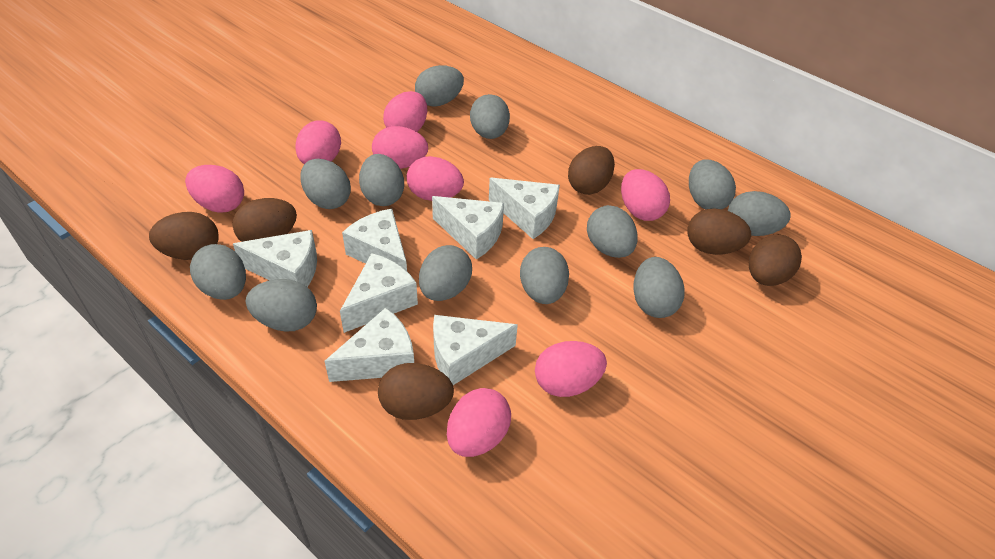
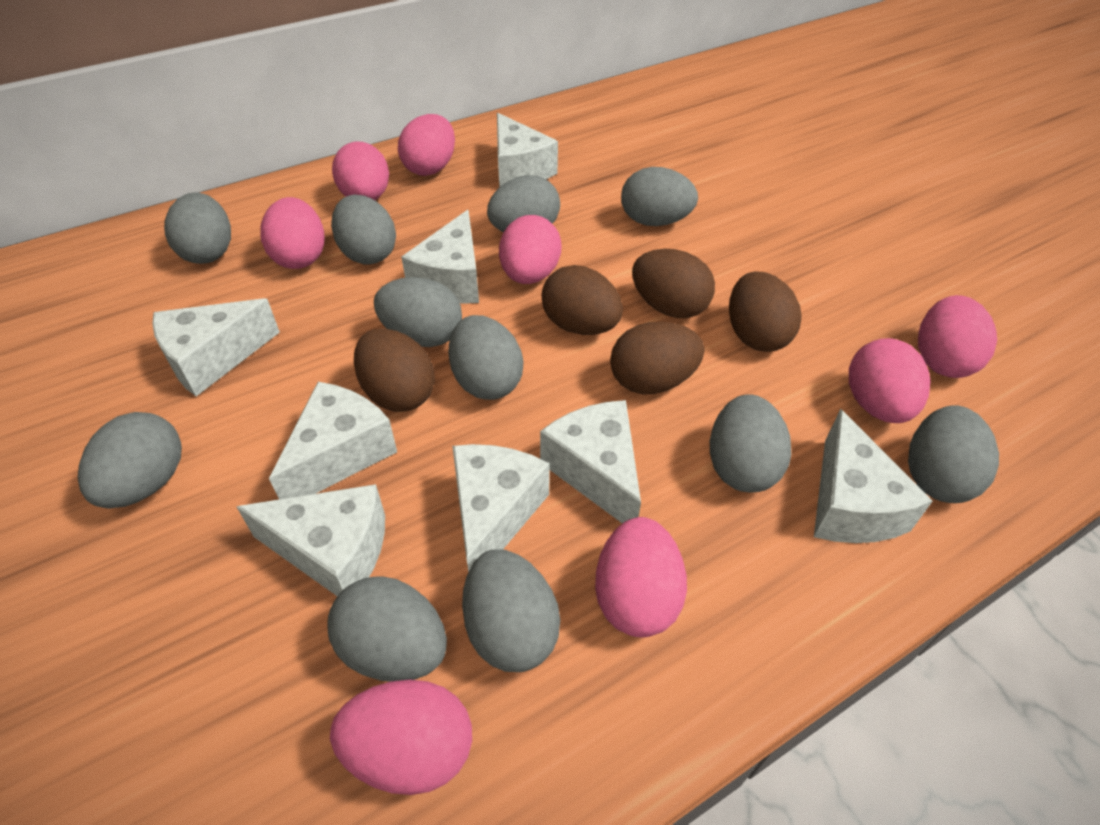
brown egg: [149,212,219,260] [233,198,297,242] [378,363,454,420] [568,146,615,195] [687,208,751,255] [749,235,802,286] = 6 -> [354,328,435,412] [541,265,623,335] [610,322,705,394] [632,249,715,318] [729,272,801,352] = 5
grey egg: [190,244,246,300] [246,279,317,332] [300,159,351,209] [359,154,404,206] [415,65,464,107] [419,245,472,301] [470,94,510,139] [520,247,569,304] [587,205,638,258] [633,257,685,318] [689,160,736,209] [728,191,791,236] = 12 -> [78,412,182,509] [164,192,231,264] [327,576,447,682] [331,195,396,265] [374,277,462,347] [449,315,523,400] [462,549,560,672] [487,175,560,232] [621,167,698,226] [710,394,791,493] [908,405,999,503] = 11
white cheese: [233,230,317,287] [324,308,414,382] [340,253,418,333] [342,209,407,271] [432,196,504,259] [433,315,518,385] [489,178,560,239] = 7 -> [152,298,280,396] [236,484,385,596] [269,382,397,499] [401,210,479,304] [452,444,550,572] [497,113,558,187] [540,400,641,523] [814,409,933,543] = 8

